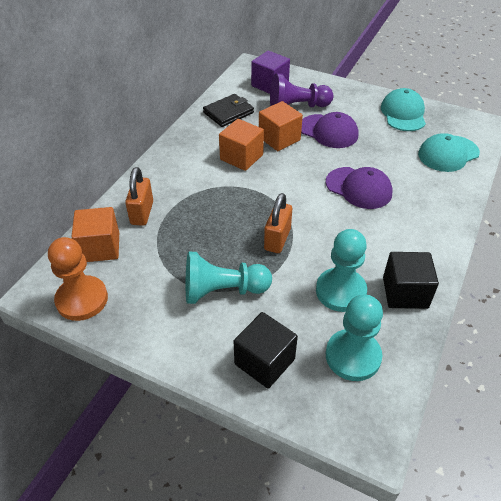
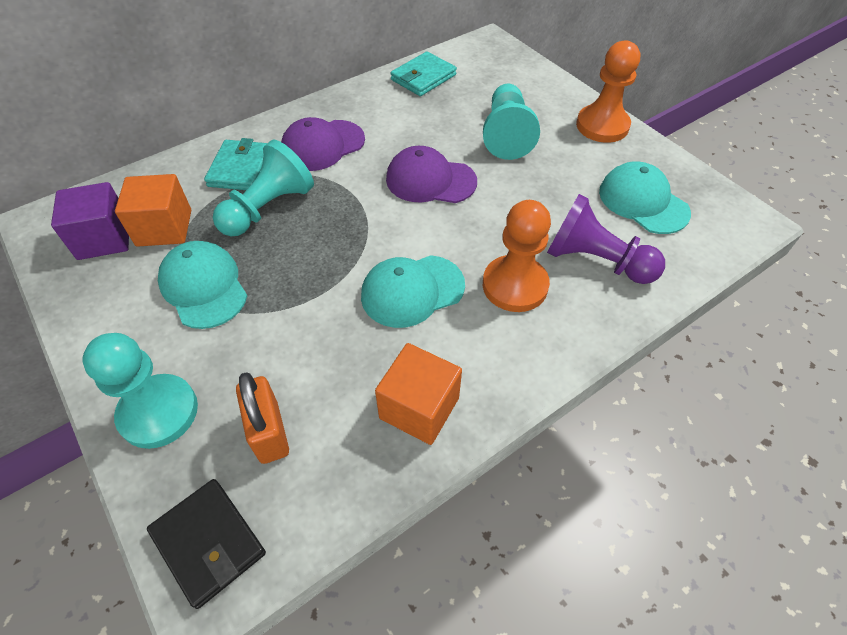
black cube: [234,312,298,389] [383,252,439,309] = 2 -> none = 0
orange cube: [71,207,119,262] [219,119,264,171] [259,101,303,151] = 3 -> [115,174,191,247] [375,343,462,445] = 2
orange padlock: [125,167,153,226] [264,193,292,253] = 2 -> [236,372,289,464] = 1
orange pawn: [48,237,108,321] = 1 -> [483,200,551,312] [576,40,640,143] = 2
turquoise cap: [381,88,426,131] [418,133,480,172] = 2 -> [158,241,247,329] [361,255,465,328] [599,161,691,234] = 3
turquoise wallet: none = 0 -> [204,138,267,190] [390,52,457,96] = 2

